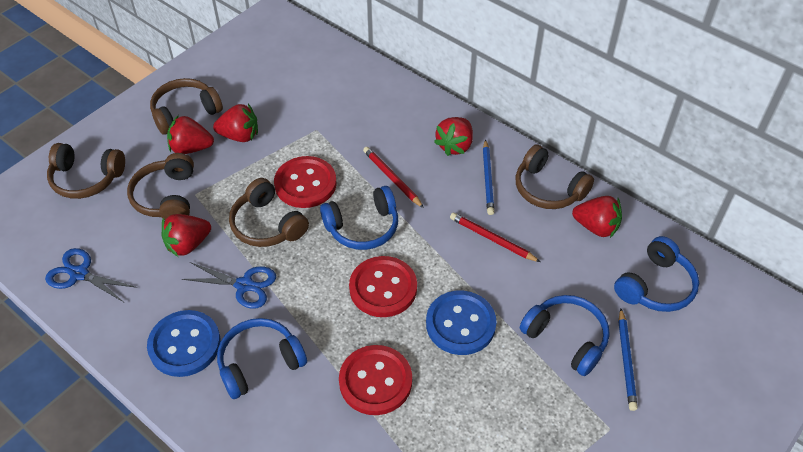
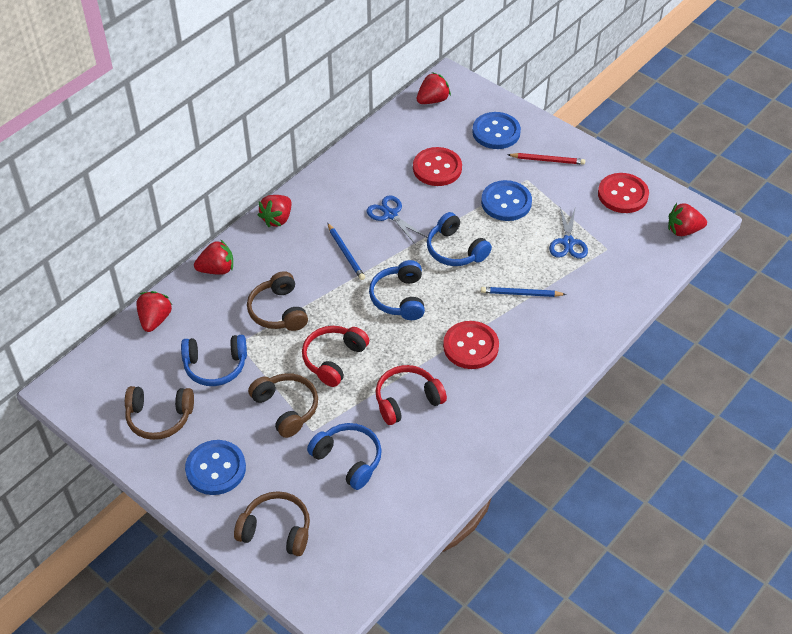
blue button: [147,310,221,377] [426,290,497,355] = 2 -> [185,440,246,495] [472,112,521,149] [481,180,532,221] = 3
brown headphones: [47,143,125,199] [127,153,194,220] [150,78,223,135] [229,178,309,247] [516,145,594,209] = 5 -> [125,386,194,440] [234,491,310,556] [247,271,308,331] [248,373,318,438] = 4
red headphones: none = 0 -> [302,326,369,387] [376,365,447,425] = 2
red pencil: [363,147,424,208] [450,213,540,262] = 2 -> [508,153,585,165] = 1

